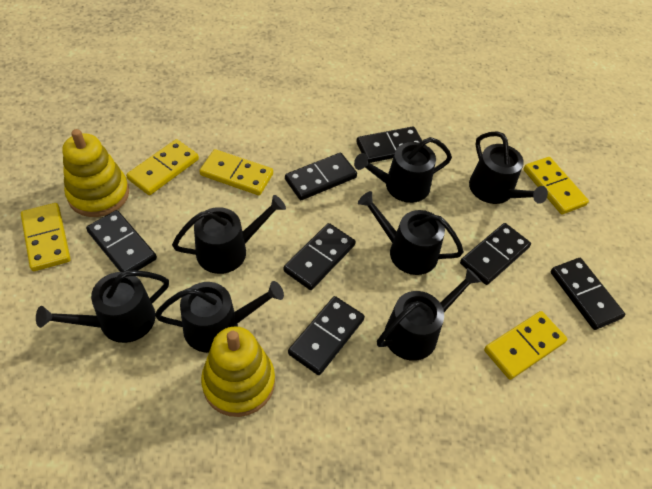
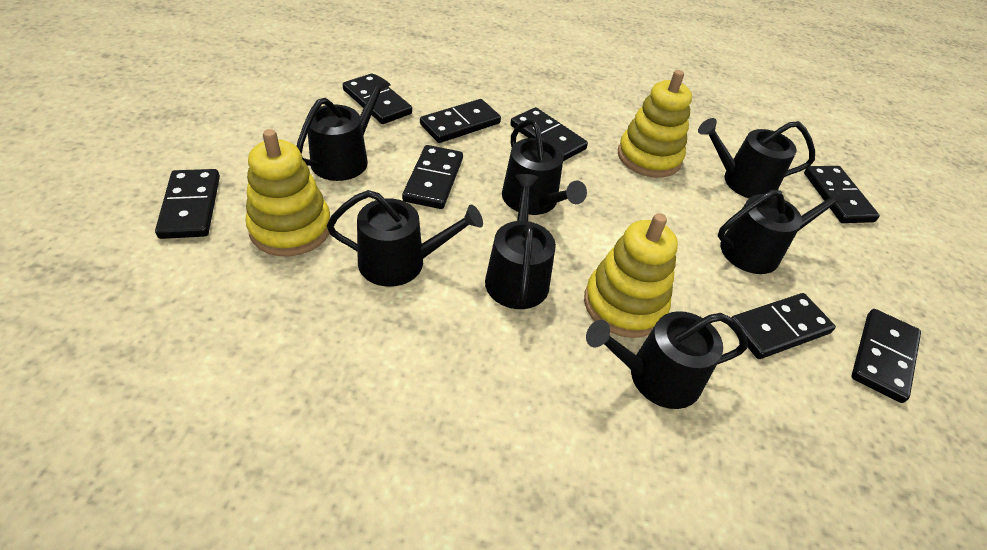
black domino: [86,210,157,272] [283,223,355,290] [285,153,357,200] [288,296,365,375] [356,126,422,163] [460,223,531,285] [551,258,625,330] = 7 -> [155,169,220,239] [343,74,412,124] [402,145,463,209] [420,99,501,143] [510,107,588,161] [731,293,836,359] [804,166,880,223] [851,309,921,403] = 8
yellow domino: [21,203,71,271] [126,139,199,195] [199,149,273,195] [484,311,567,380] [523,157,589,214] = 5 -> none = 0
yellow stacking toy: [62,129,129,217] [201,326,275,417] = 2 -> [246,129,330,256] [584,213,678,338] [618,70,692,178] = 3

